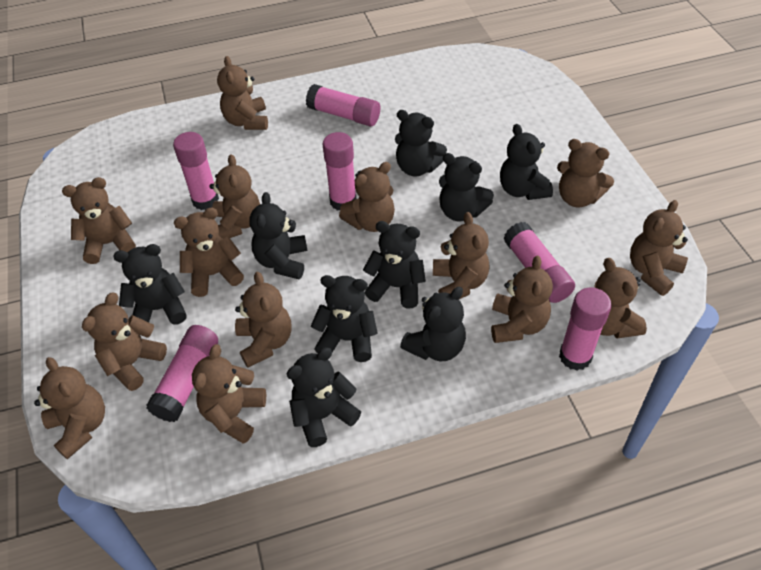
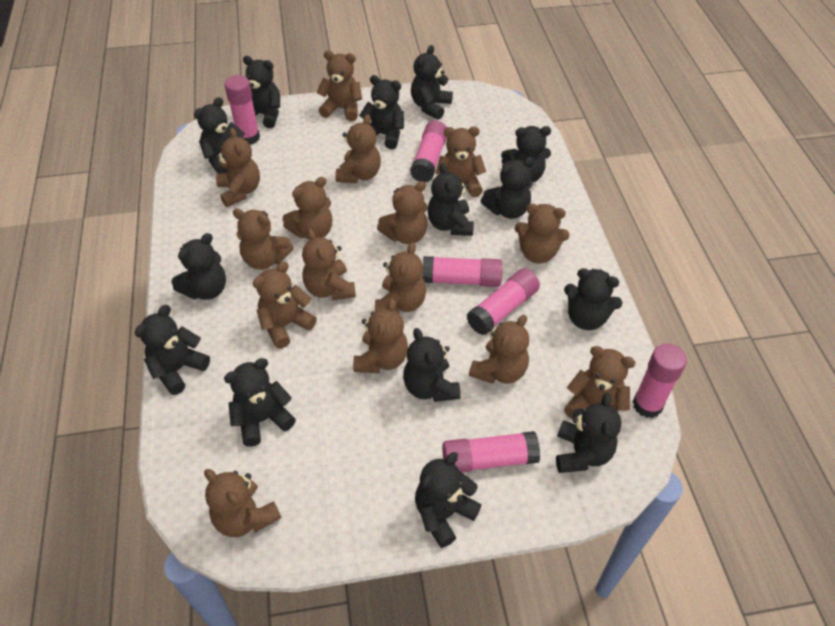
black teddy bear: [113,244,187,324] [250,192,307,279] [287,348,361,447] [311,275,378,362] [363,221,426,308] [395,110,447,176] [400,287,466,361] [439,153,494,221] [500,124,553,200] = 9 -> [135,305,210,395] [171,233,226,300] [194,97,245,174] [224,358,296,447] [243,56,280,128] [359,75,404,149] [403,328,461,402] [411,45,453,120] [415,452,481,548] [427,163,474,236] [481,157,535,219] [501,126,551,183] [556,393,622,473] [564,268,622,330] = 14
brown teddy bear: [34,357,105,459] [62,177,136,264] [82,293,167,391] [174,207,244,297] [192,344,266,444] [210,154,260,239] [217,56,268,130] [235,272,292,367] [339,162,395,232] [433,212,490,299] [491,256,553,343] [557,139,614,208] [594,258,647,338] [630,200,688,296] = 14 -> [204,469,281,537] [216,128,260,207] [233,208,294,270] [252,261,317,349] [283,177,332,239] [302,229,356,300] [316,51,362,121] [335,114,381,183] [353,299,408,373] [375,242,426,314] [377,181,428,244] [435,126,486,197] [469,315,529,384] [515,204,570,264] [564,346,636,419] = 15

